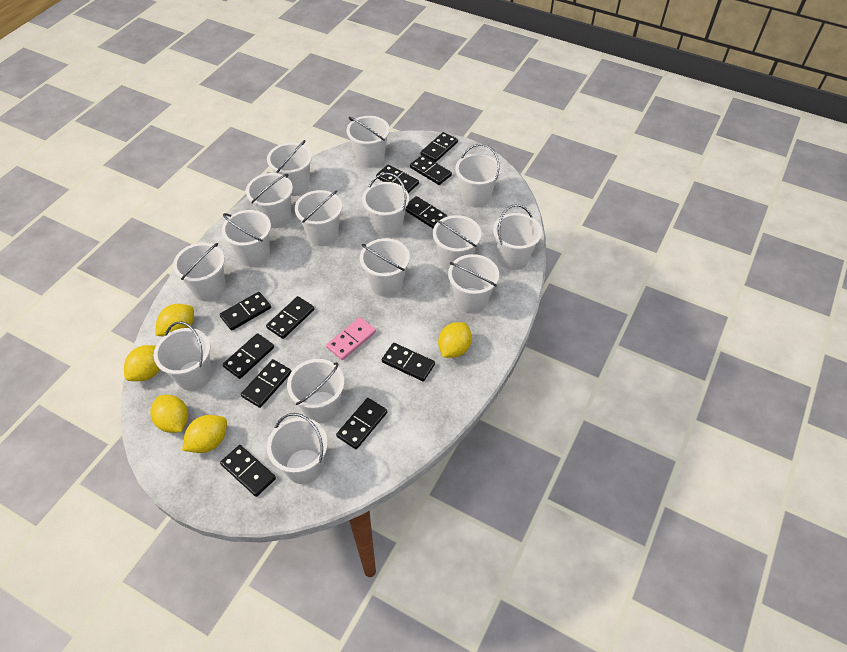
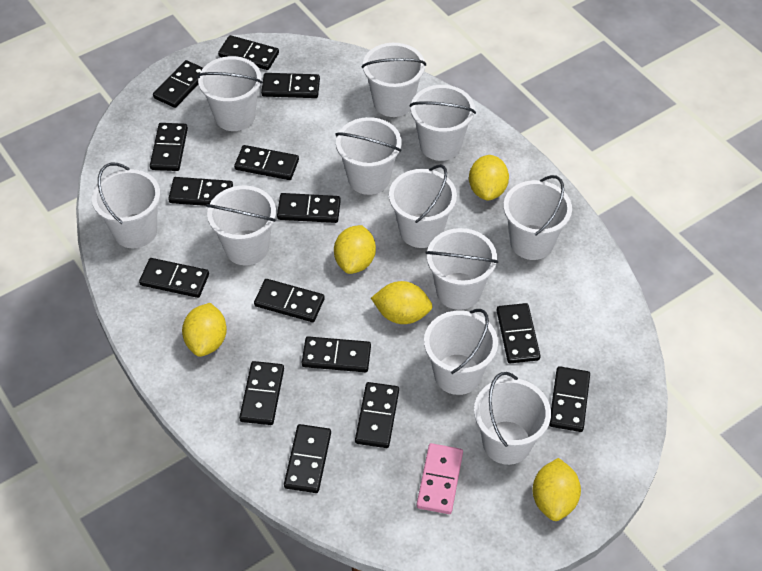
black domino: [219,292,271,331] [220,445,276,497] [223,333,274,379] [241,359,292,408] [266,296,314,339] [336,398,387,449] [376,165,419,193] [382,343,435,381] [405,196,447,228] [410,155,452,185] [421,132,458,162] = 11 -> [139,258,209,298] [150,123,188,171] [153,60,203,108] [168,177,233,206] [218,35,279,70] [234,145,299,180] [239,361,284,425] [254,279,324,322] [261,73,320,98] [277,193,341,223] [284,424,331,493] [302,336,371,372] [355,382,399,448] [497,303,541,363] [549,366,590,432] = 15
white bucket: [154,321,212,391] [173,243,226,301] [222,210,271,267] [246,173,293,228] [267,140,312,196] [267,413,328,484] [287,359,344,423] [295,190,342,246] [346,116,390,168] [360,238,410,297] [362,173,409,238] [433,215,482,271] [448,254,499,314] [455,144,501,208] [493,204,542,270] = 15 -> [92,163,160,248] [197,56,262,131] [206,186,276,265] [335,117,401,195] [362,43,426,117] [389,164,457,248] [410,85,476,161] [424,309,498,395] [426,228,498,310] [474,372,551,465] [503,175,572,260] = 11

